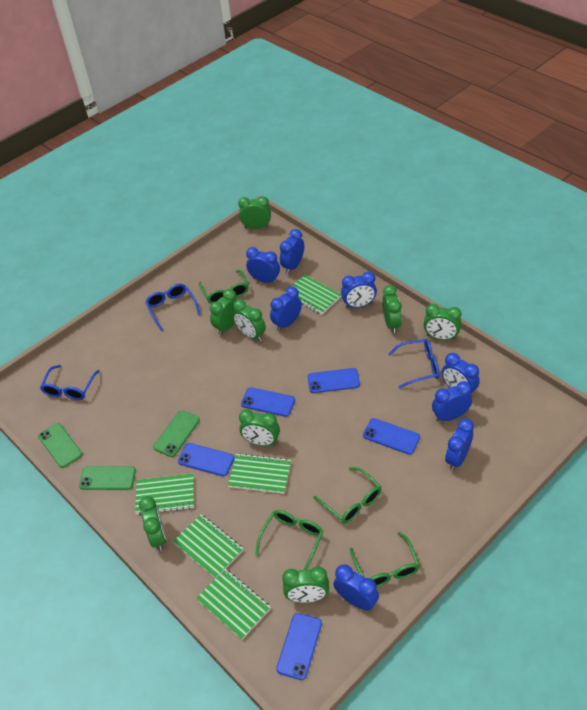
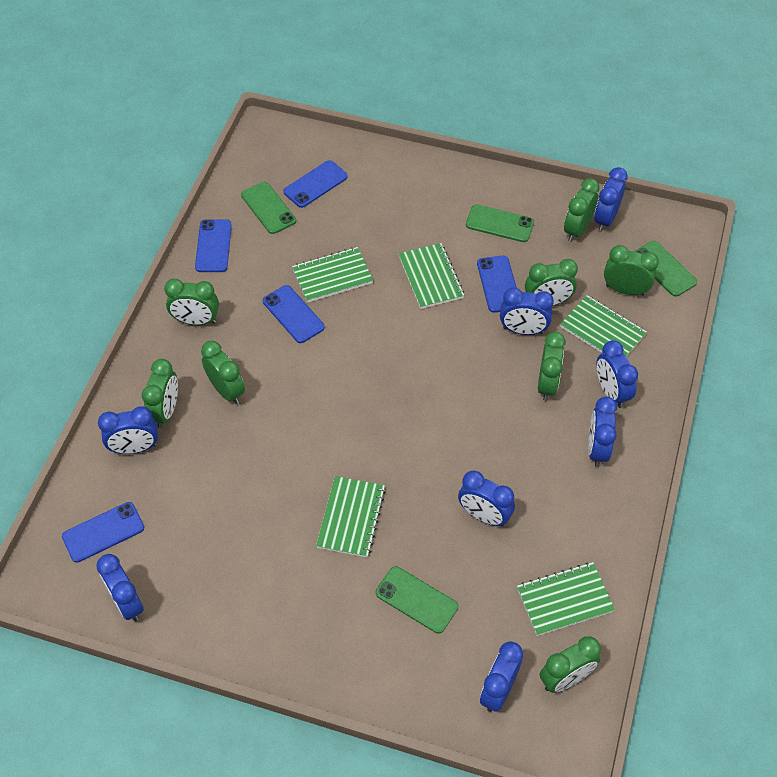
blue glasses: [40,365,100,400] [145,284,201,331] [388,339,439,389] = 3 -> none = 0
green glasses: [199,270,249,304] [255,510,323,570] [313,467,382,524] [350,532,420,587] = 4 -> none = 0
green phone: [38,423,82,468] [79,466,136,490] [153,410,200,457] = 3 -> [241,182,296,234] [376,566,458,634] [466,204,534,242] [634,241,697,297] = 4

